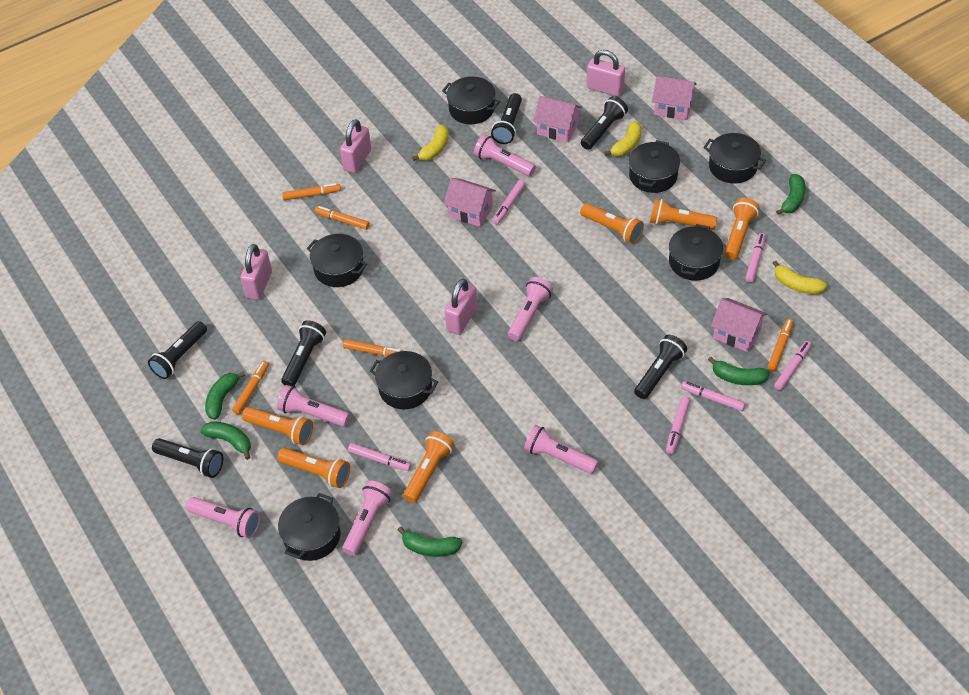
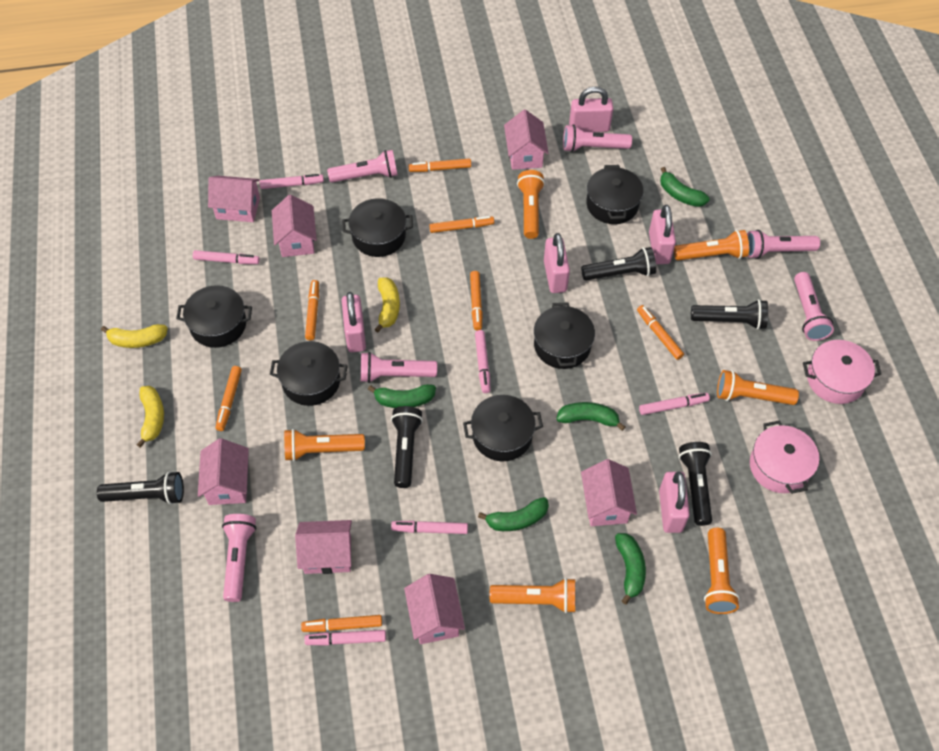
black flashlight: [148,321,207,379] [152,438,223,478] [281,320,326,387] [491,93,522,144] [581,96,628,150] [634,335,687,399] = 6 -> [97,471,184,505] [391,406,423,488] [581,247,656,281] [679,442,712,526] [691,299,768,330] = 5
black pot: [278,493,341,561] [307,234,367,287] [370,351,438,409] [442,77,500,124] [629,140,680,193] [669,224,723,281] [703,133,766,183] = 7 -> [176,285,252,348] [270,341,348,406] [342,198,413,257] [463,395,543,461] [534,303,595,369] [586,165,643,224] = 6
orange marker: [232,361,269,414] [282,183,341,200] [315,206,370,230] [343,339,403,357] [768,319,794,371] = 5 -> [216,366,242,431] [301,615,382,632] [305,280,319,340] [408,158,471,172] [429,216,494,233] [470,271,483,331] [637,305,684,360] = 7
pink house: [444,178,496,227] [533,96,582,142] [652,76,697,120] [711,298,767,352] = 4 -> [198,438,249,505] [208,176,260,222] [272,195,317,257] [295,520,352,574] [404,574,465,644] [504,110,549,170] [581,459,637,526] = 7
pink padlock: [240,244,272,300] [340,119,371,173] [445,279,477,335] [587,50,625,97] = 4 -> [342,292,366,352] [544,233,570,293] [569,86,613,132] [649,205,676,264] [659,471,690,533] = 5
pink pot: none = 0 -> [750,421,819,494] [803,340,881,404] = 2

